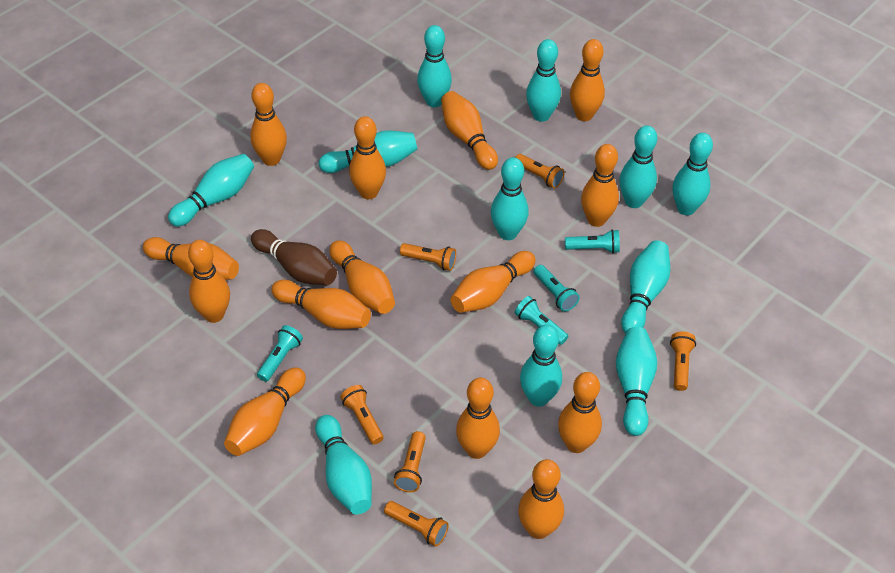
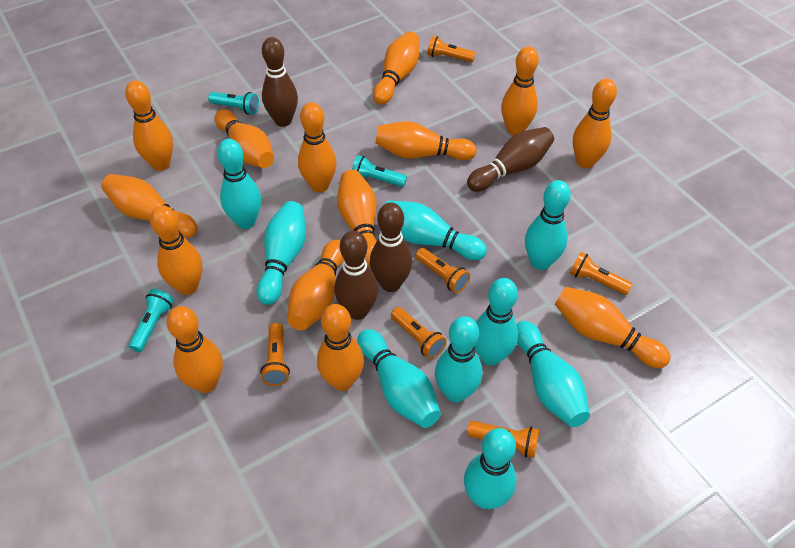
brown bowling pin: [251,229,337,285] = 1 -> [262,37,298,127] [334,231,378,320] [370,202,412,292] [467,127,554,192] = 4
turquoise bowling pin: [168,154,254,227] [315,415,372,514] [319,130,417,173] [417,25,452,107] [491,157,529,240] [520,325,562,407] [526,39,561,122] [616,327,657,436] [619,126,657,208] [621,240,670,333] [672,133,713,215] = 11 -> [217,139,261,229] [257,201,306,305] [357,329,441,428] [385,200,487,260] [435,316,482,403] [464,428,517,509] [474,278,518,366] [517,321,590,427] [525,180,571,270] = 9
turquoise flashlight: [257,325,303,382] [515,296,569,345] [534,265,580,312] [565,229,620,253] = 4 -> [129,289,174,352] [208,92,259,114] [352,155,407,187] = 3

